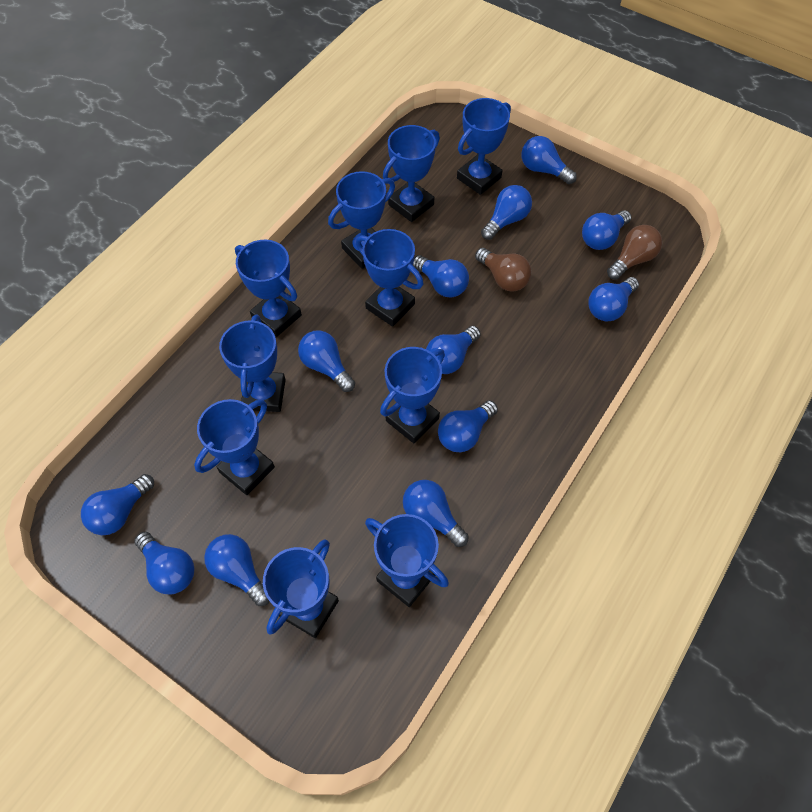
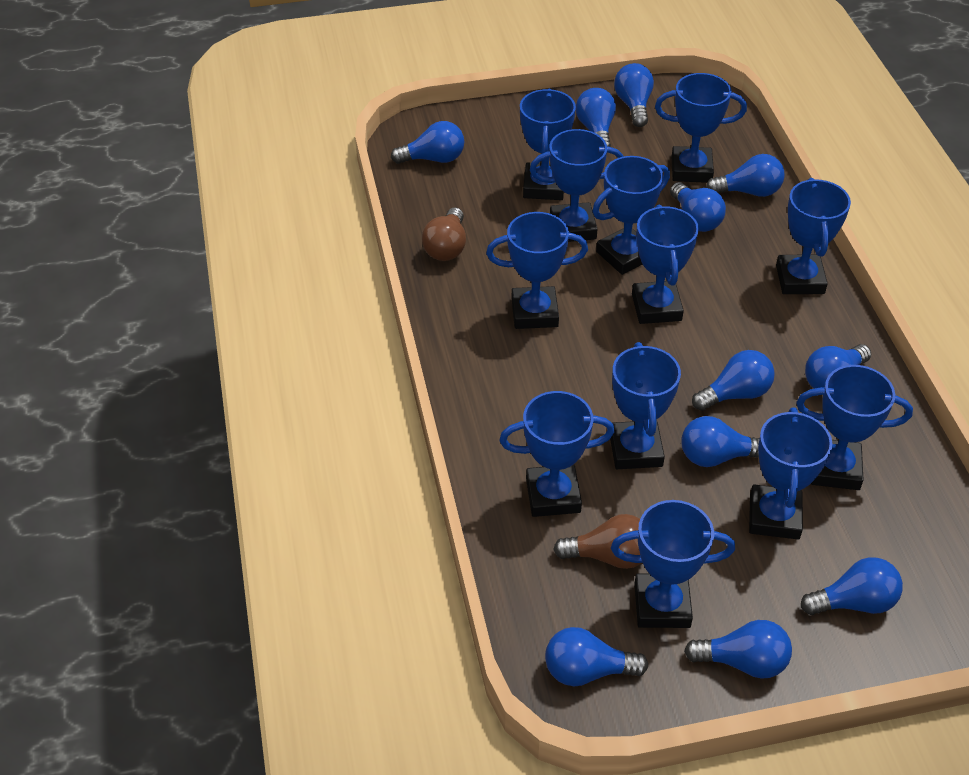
blue light bulb: [81,474,154,535] [134,532,194,594] [204,534,269,606] [298,330,355,392] [403,480,469,547] [413,255,469,298] [426,326,481,374] [438,400,498,453] [481,185,532,240] [521,136,577,184] [582,210,631,250] [588,277,639,321] = 12 -> [391,121,464,164] [545,627,648,686] [576,88,616,147] [614,63,654,127] [670,182,726,232] [681,416,760,467] [684,620,792,679] [692,350,775,411] [706,154,785,197] [801,557,903,615] [805,344,871,389] = 11
blue trophy: [194,399,275,495] [219,315,286,412] [235,240,302,337] [263,539,339,638] [328,171,395,269] [356,229,423,327] [365,514,449,607] [380,347,445,444] [383,125,440,222] [457,98,511,195] = 10 -> [486,212,588,329] [500,391,614,517] [520,89,576,200] [530,129,624,242] [592,156,670,275] [610,342,681,469] [611,500,735,628] [632,205,699,324] [655,73,747,183] [749,407,832,540] [776,178,851,294] [796,365,913,490] = 12

